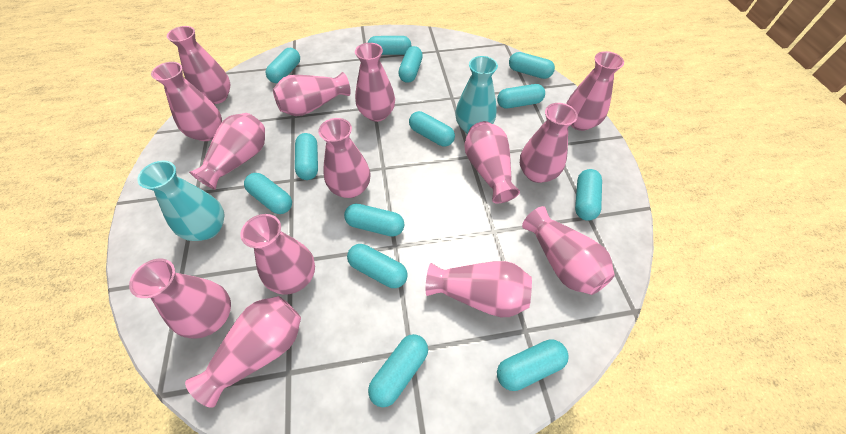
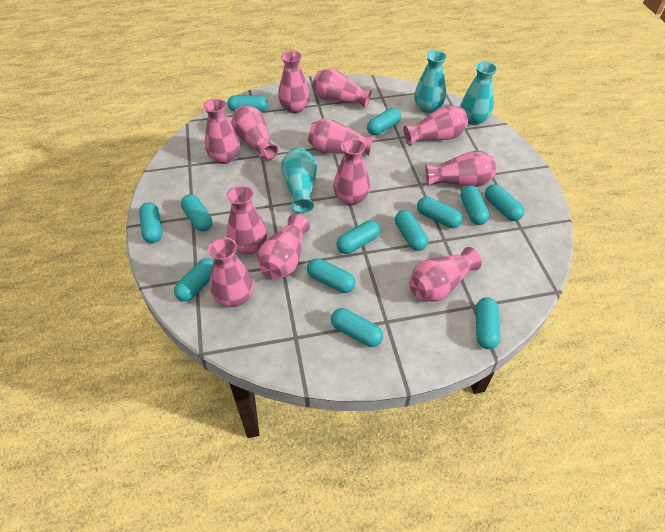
pink vase: [129,259,231,339] [151,62,222,141] [167,26,230,104] [185,296,301,408] [189,113,265,190] [240,214,315,295] [273,72,351,116] [318,118,371,198] [355,43,395,122] [426,261,532,317] [464,121,520,204] [520,103,578,183] [522,206,615,295] [566,51,624,131] = 14 -> [203,98,240,164] [208,237,254,307] [226,185,267,254] [232,106,278,161] [257,214,310,279] [278,51,310,113] [308,118,373,156] [313,68,372,108] [333,138,370,206] [404,105,468,146] [409,247,482,302] [425,151,496,187] = 12
turquoise vase: [137,161,225,241] [455,56,498,134] = 2 -> [281,148,317,213] [414,50,447,113] [461,62,497,125] = 3

